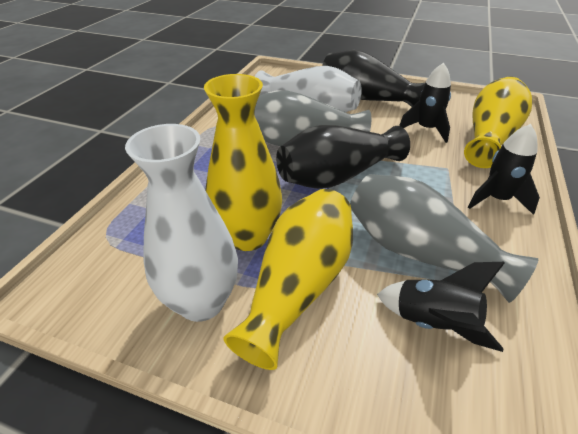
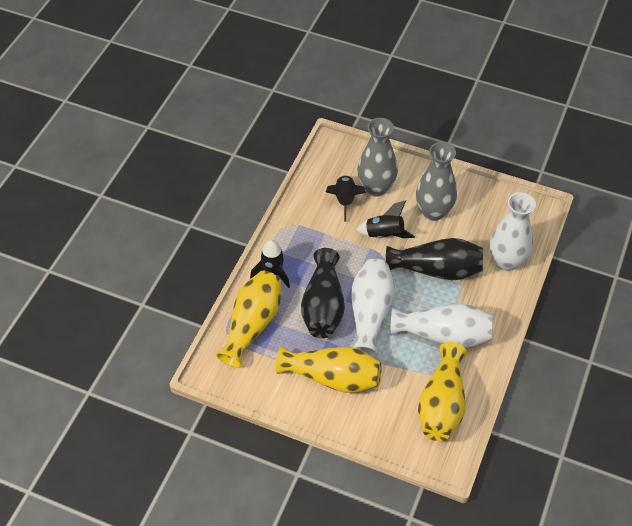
white vase: [125,124,238,322] [255,66,362,112] = 2 -> [352,259,395,357] [391,304,493,348] [490,192,536,271] = 3

